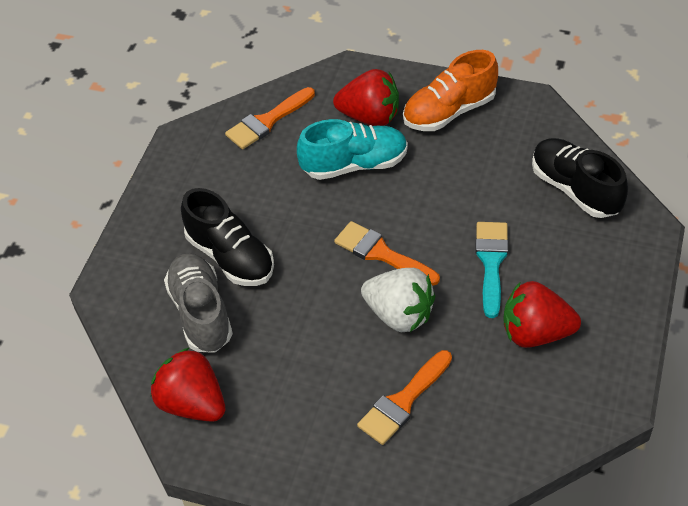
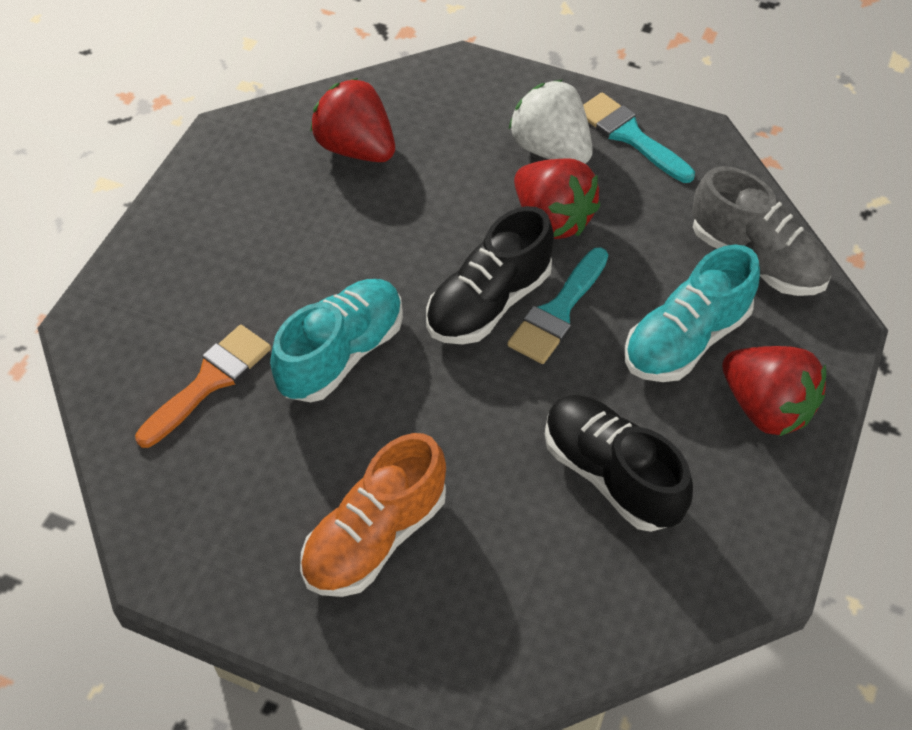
orange brush: [225,87,315,149] [334,221,440,286] [357,350,452,445] = 3 -> [135,325,271,448] = 1
turquoise brush: [475,222,509,318] = 1 -> [507,247,608,364] [583,92,695,183] = 2
turquoise shoe: [297,119,408,180] = 1 -> [270,279,403,402] [625,245,760,382] = 2

